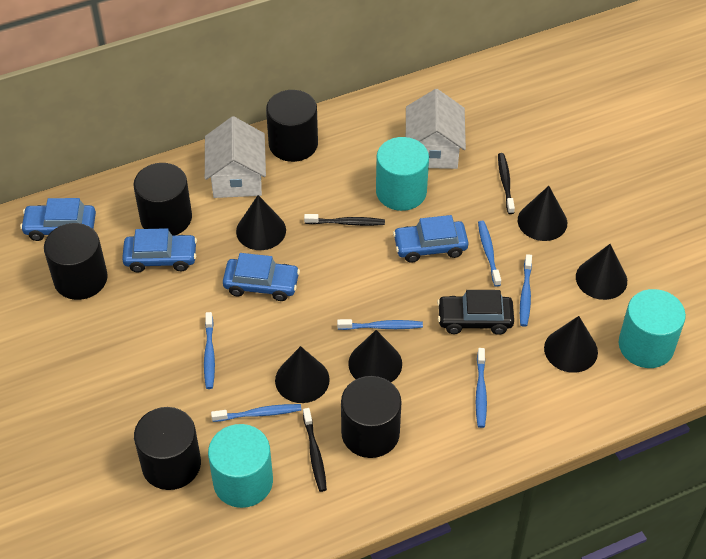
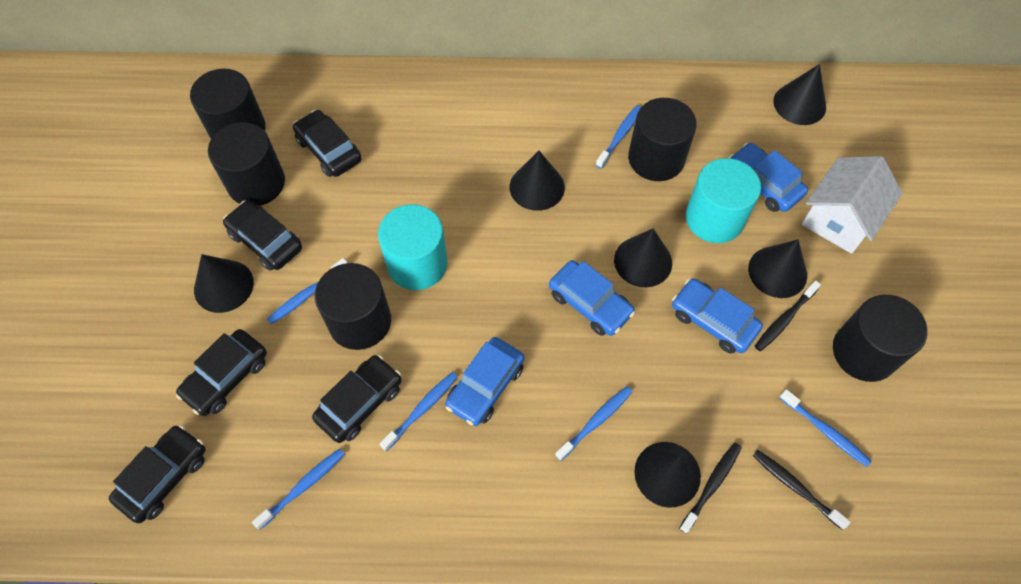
black car: [437,290,514,335] = 1 -> [109,425,206,523] [176,329,267,416] [223,200,302,271] [293,110,361,177] [312,355,402,443] = 5
turquoise cylinder: [208,424,273,508] [376,137,429,211] [618,289,686,368] = 3 -> [378,204,448,290] [686,158,761,243] = 2
white house: [205,116,266,198] [406,89,466,169] = 2 -> [802,156,903,254] = 1

